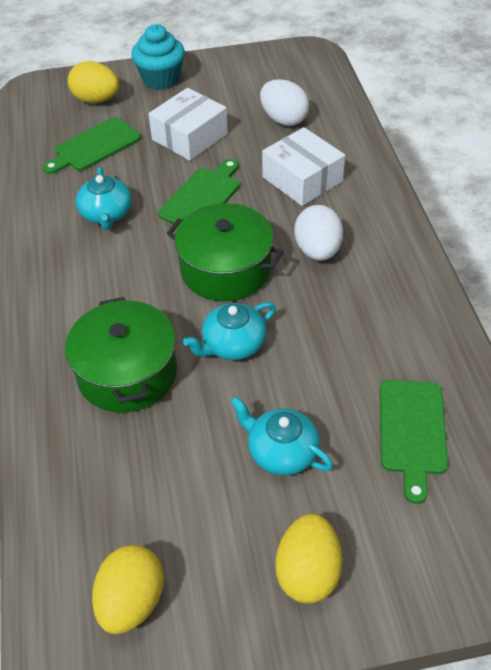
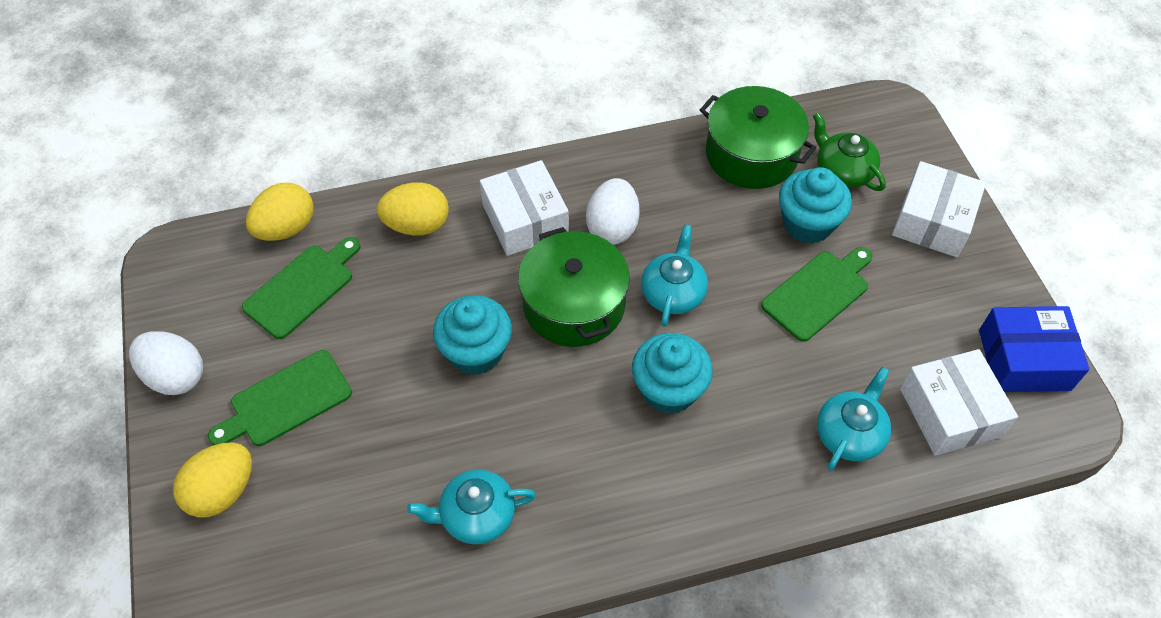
blue box: none = 0 -> [979,306,1089,392] = 1
green teapot: none = 0 -> [813,113,886,191] = 1
turquoise cupcake: [131,24,185,90] = 1 -> [433,295,512,375] [632,333,713,414] [779,167,852,244] = 3
white box: [148,88,228,161] [262,127,345,206] = 2 -> [480,160,569,256] [892,161,986,257] [900,349,1018,456] = 3

